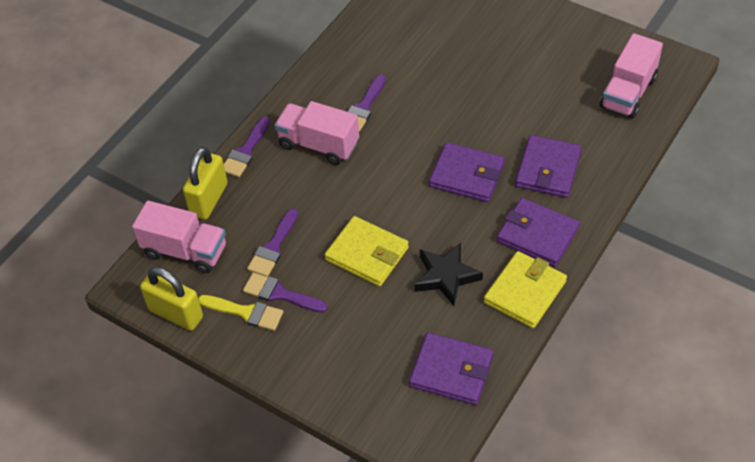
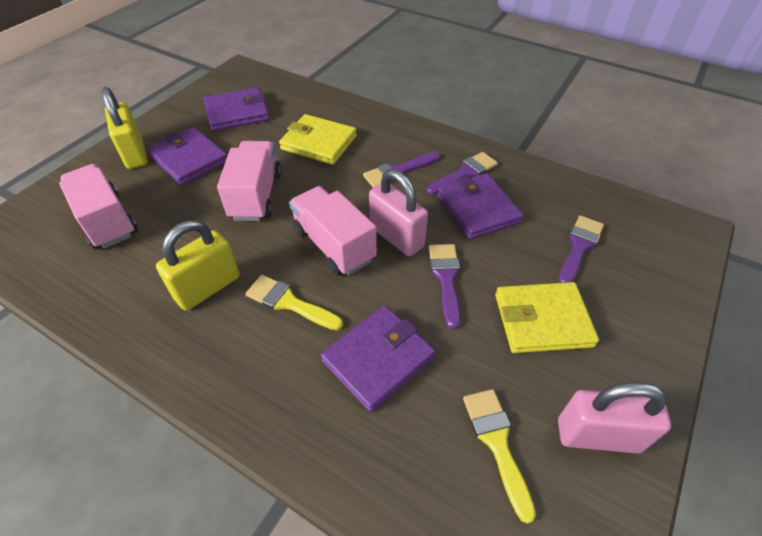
black star: [415,243,483,306] = 1 -> none = 0
pink padlock: none = 0 -> [369,169,428,256] [558,382,671,454] = 2
yellow brush: [198,295,283,331] = 1 -> [245,275,343,330] [463,389,536,524] = 2

